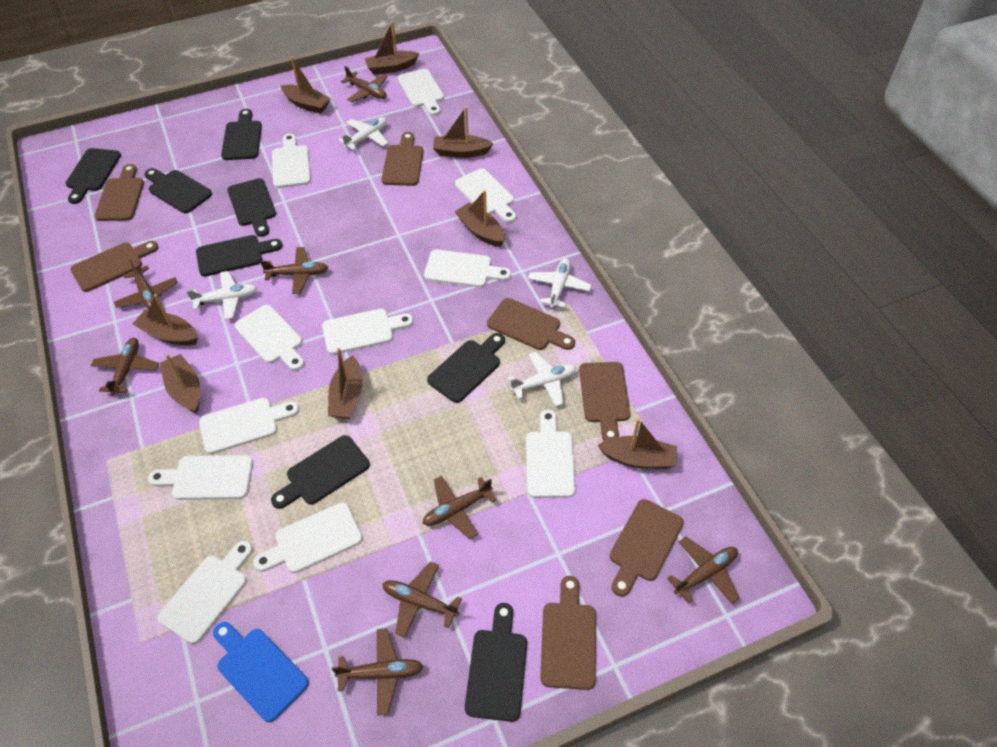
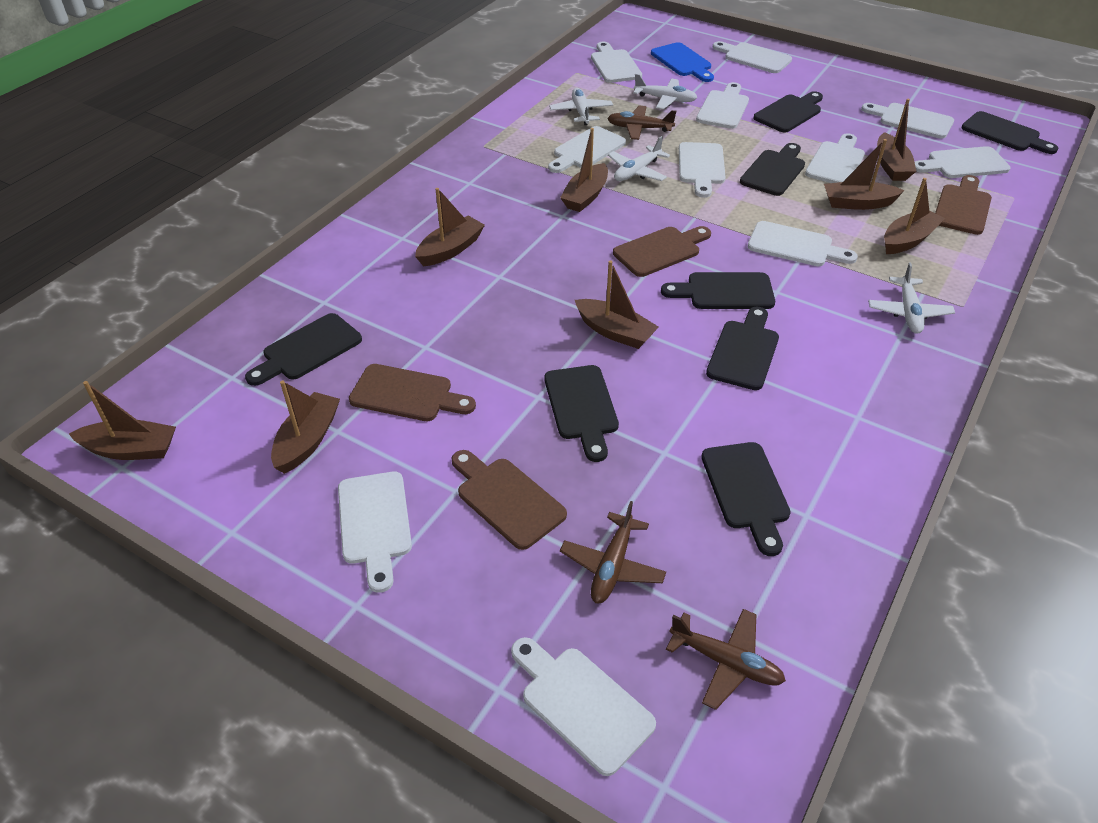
brown cutting board: [70,241,158,292] [94,164,144,221] [382,132,424,186] [487,298,575,350] [540,576,596,690] [579,362,630,441] [610,499,684,597] = 7 -> [349,364,476,421] [451,450,567,550] [613,226,711,277] [935,175,992,235] = 4
brown plane: [91,338,159,396] [114,259,178,310] [260,247,329,294] [332,628,424,715] [341,66,387,102] [382,562,462,638] [422,476,496,539] [667,537,740,604] = 8 -> [560,501,666,603] [607,106,676,140] [666,609,786,710] = 3

